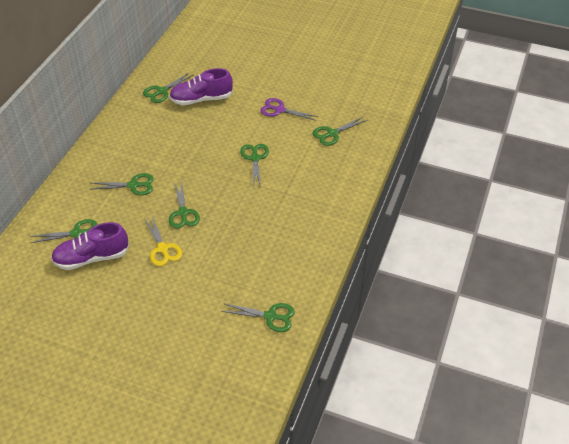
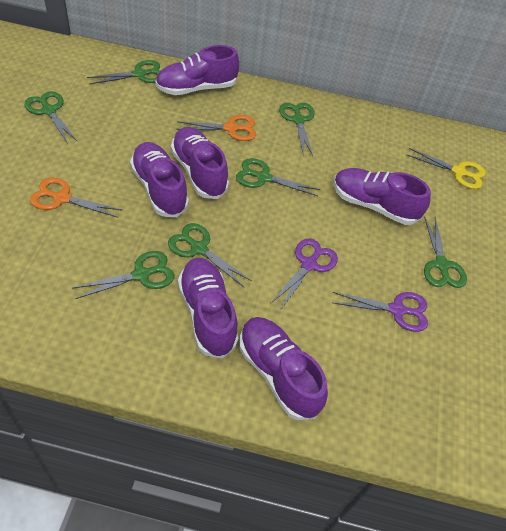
orange scissors: none = 0 -> [30,178,122,218] [177,115,256,141] = 2
purple scissors: [260,98,319,121] = 1 -> [270,238,338,311] [332,292,428,332] = 2
purple shoe: [51,222,129,270] [169,68,233,105] = 2 -> [130,142,189,217] [155,45,239,95] [171,127,229,199] [178,258,238,359] [239,317,328,420] [334,168,431,225] = 6

